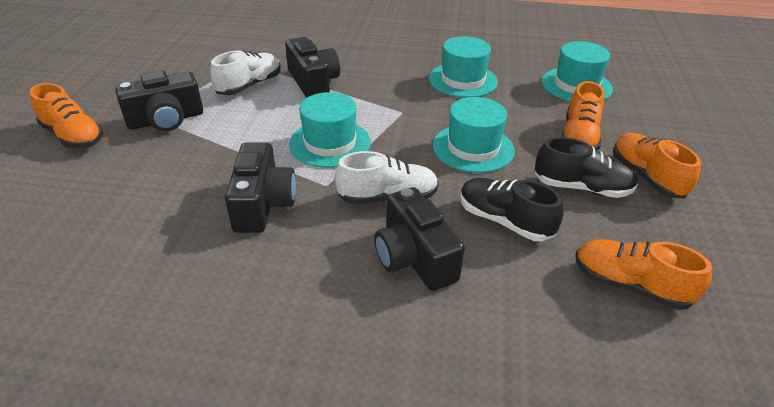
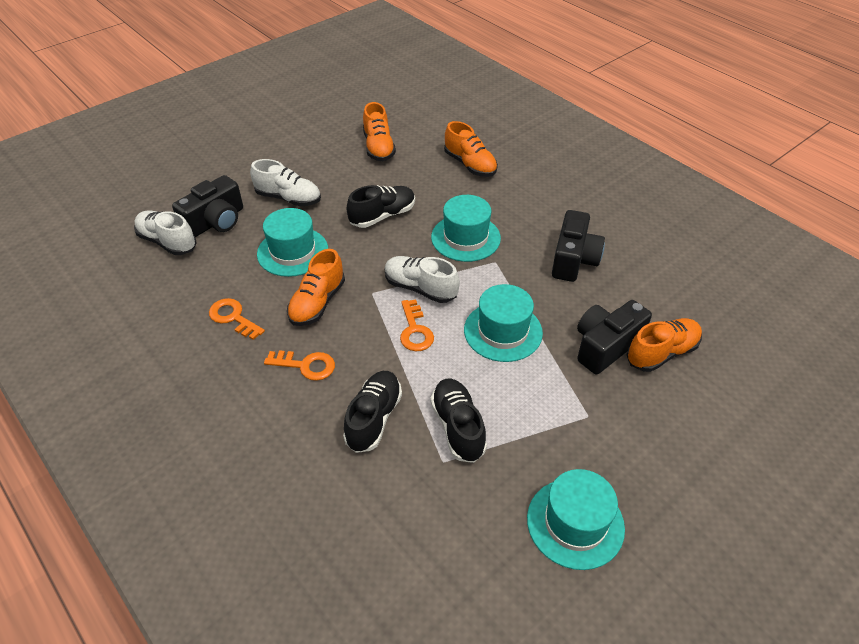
black camera: [115,70,203,131] [225,142,296,233] [285,37,340,98] [374,187,465,291] = 4 -> [172,175,243,237] [552,210,605,282] [577,300,652,375] = 3
black shoe: [460,178,564,241] [535,137,638,198] = 2 -> [343,371,402,453] [347,185,415,228] [430,379,487,463] = 3
orange key: none = 0 -> [209,298,265,340] [264,350,335,381] [400,299,434,351] = 3
white shoe: [210,51,281,95] [335,151,439,204] = 2 -> [134,211,197,255] [250,159,321,206] [385,256,460,303] = 3

